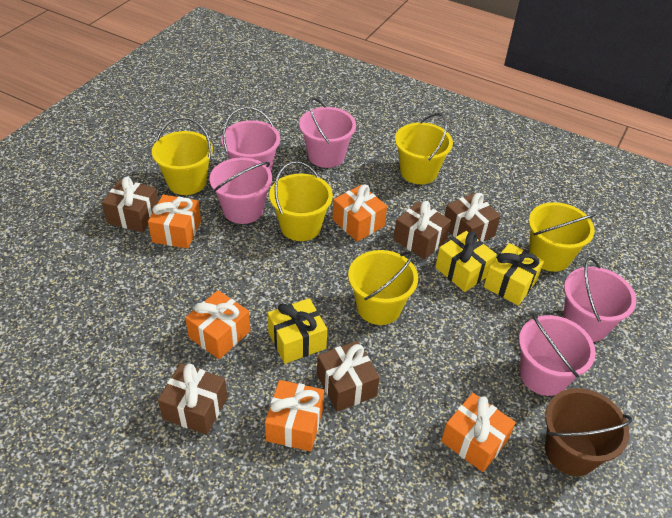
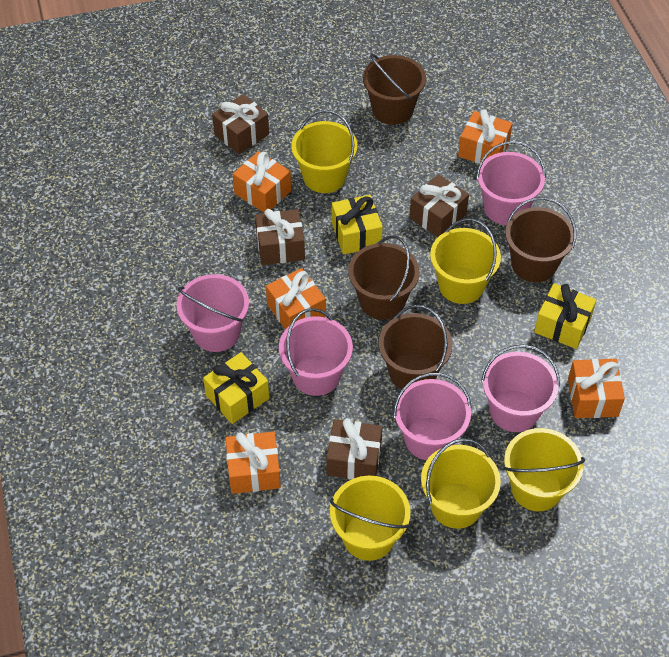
brown bucket: [545,388,633,476] = 1 -> [348,236,420,320] [363,54,426,125] [379,305,453,390] [505,197,576,282] = 4
brown gift: [102,176,159,233] [158,363,228,435] [317,341,380,412] [393,201,451,260] [444,193,501,242] = 5 -> [212,94,269,154] [255,209,305,265] [326,418,382,480] [409,174,469,237] = 4

